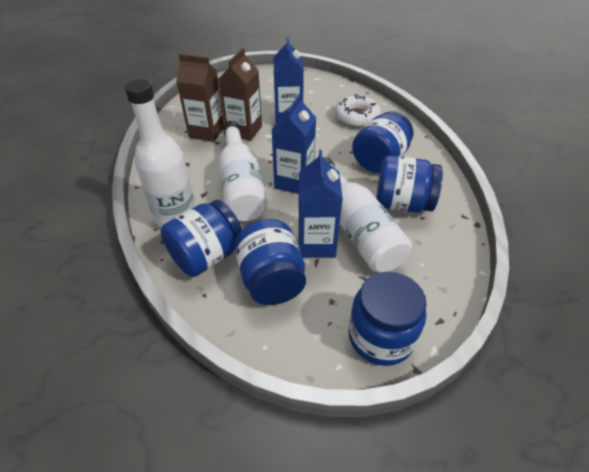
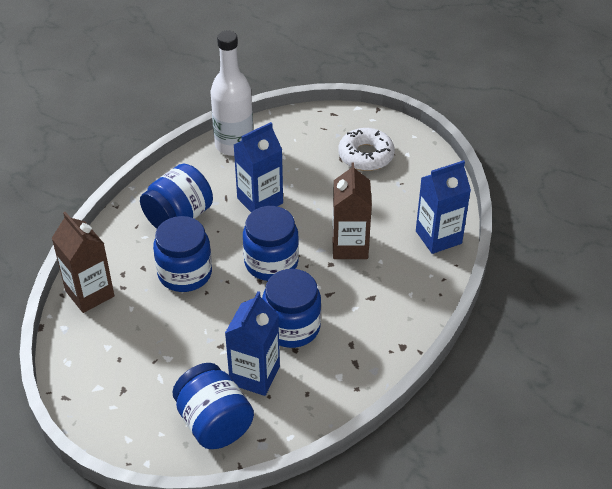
white bottle: [125,79,196,228] [218,121,268,221] [323,157,412,272] = 3 -> [211,30,253,156] = 1

